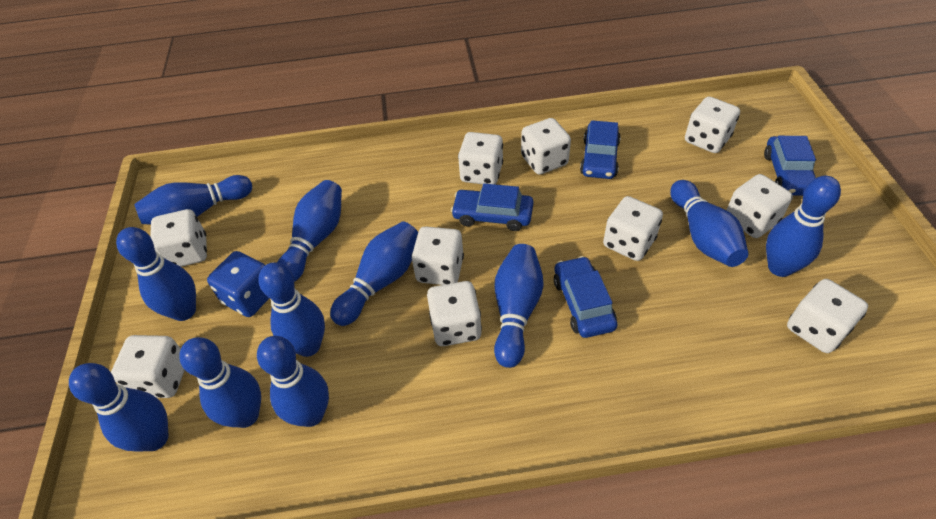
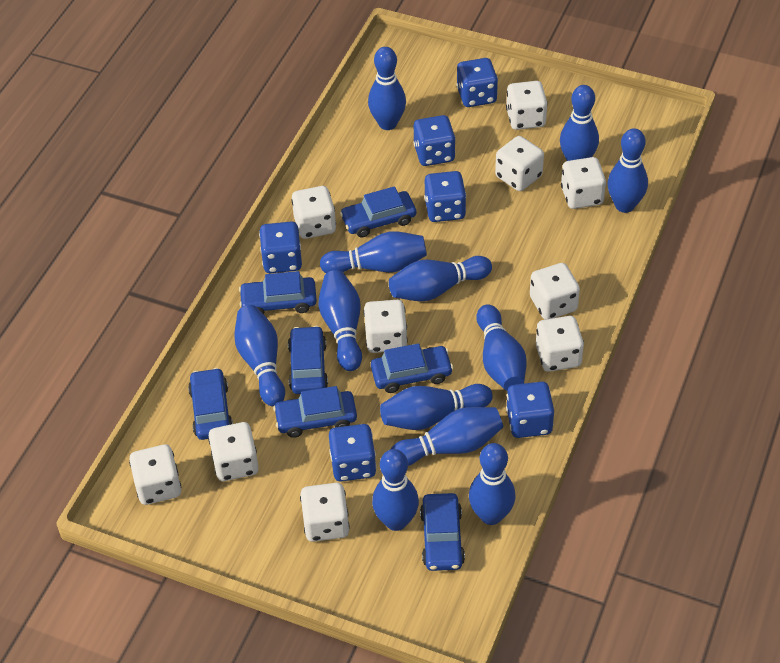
blue bowling pin: [69,363,169,452] [116,227,196,321] [134,175,252,225] [179,337,261,428] [257,336,329,427] [258,262,325,357] [277,180,342,282] [330,221,418,326] [494,244,544,368] [670,180,749,267] [766,176,841,277] = 11 -> [234,305,285,406] [319,270,362,371] [320,231,427,273] [368,47,406,130] [372,449,419,531] [380,384,492,430] [389,256,492,301] [391,407,503,466] [469,443,515,525] [476,304,527,391] [560,85,599,161] [608,128,648,213] = 12
blue car: [451,184,533,231] [554,256,617,338] [580,120,621,179] [764,136,816,196] = 4 -> [188,368,233,440] [239,271,317,315] [273,386,357,438] [288,326,328,394] [340,186,416,238] [371,343,453,393] [420,493,465,571] = 7
blue dice: [207,251,269,317] = 1 -> [259,221,302,273] [329,424,376,482] [414,115,456,166] [424,171,466,222] [457,58,498,107] [506,382,554,438] = 6

